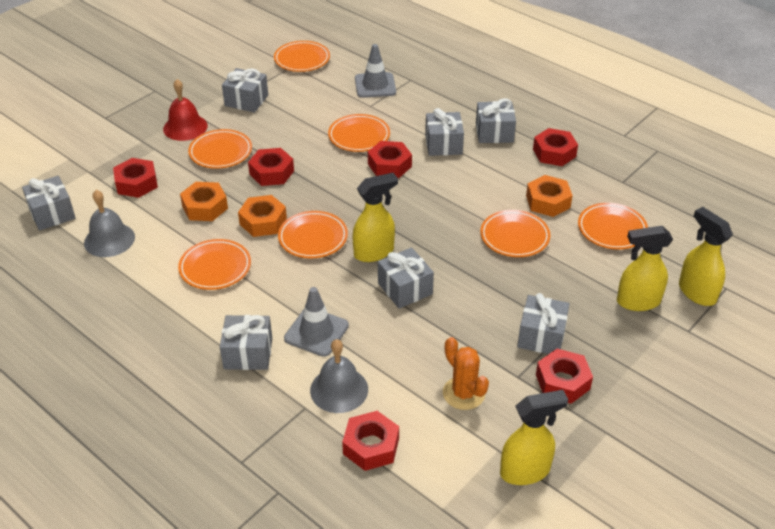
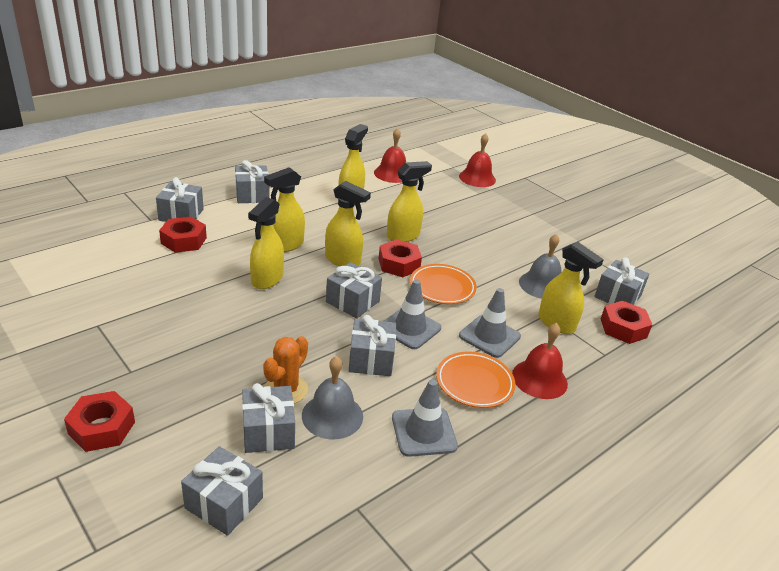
grey traffic cone: [284,287,349,357] [355,44,396,98] = 2 -> [384,280,441,349] [392,380,458,457] [459,288,521,358] = 3
orange nut: [180,182,228,221] [238,195,287,237] [526,175,573,217] = 3 -> none = 0
orange plate: [178,239,251,290] [188,129,252,169] [274,41,330,72] [278,211,348,258] [328,114,390,152] [480,210,550,257] [578,203,648,250] = 7 -> [410,264,477,304] [436,352,516,408] = 2
red bell: [163,79,208,141] = 1 -> [374,128,406,183] [459,133,496,187] [512,323,568,399] = 3
red nut: [113,158,158,198] [248,148,294,186] [342,411,399,471] [368,141,412,178] [533,128,578,166] [536,349,593,404] = 6 -> [64,391,135,452] [159,217,207,253] [378,239,422,277] [601,301,652,344] = 4
yellow spray bottle: [353,173,398,262] [500,390,568,485] [617,226,673,311] [679,207,733,306] = 4 -> [248,197,284,289] [264,167,305,252] [325,181,371,266] [338,124,368,189] [387,161,432,242] [538,242,604,334] = 6

